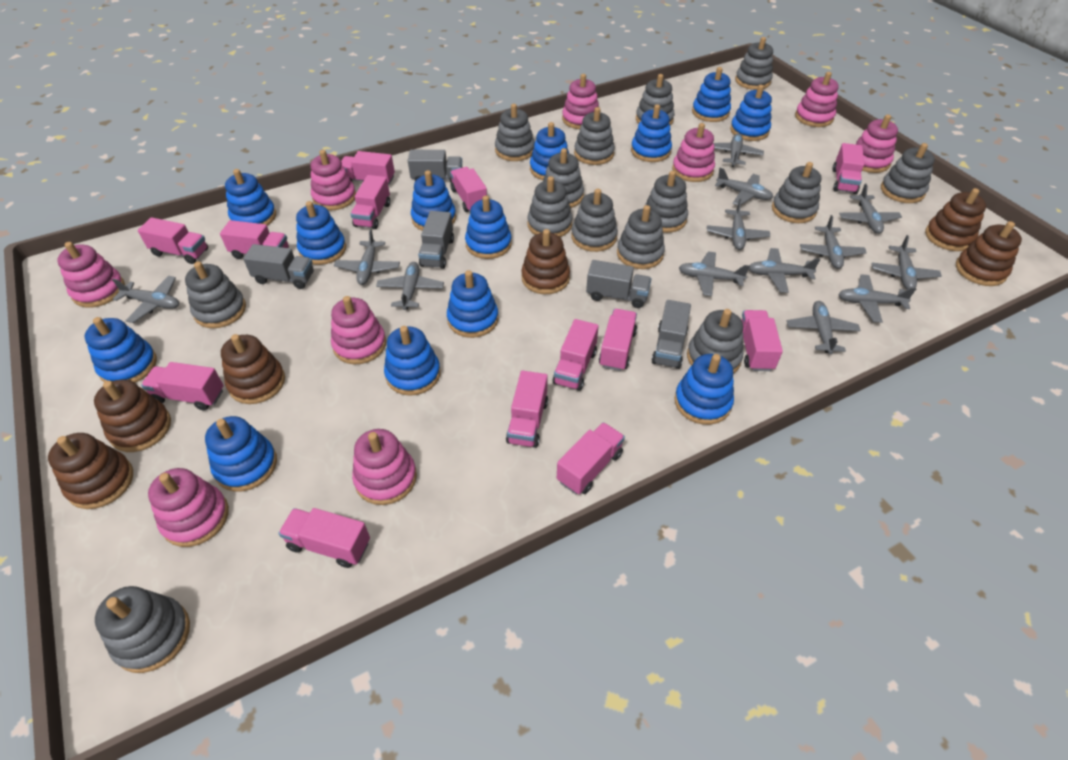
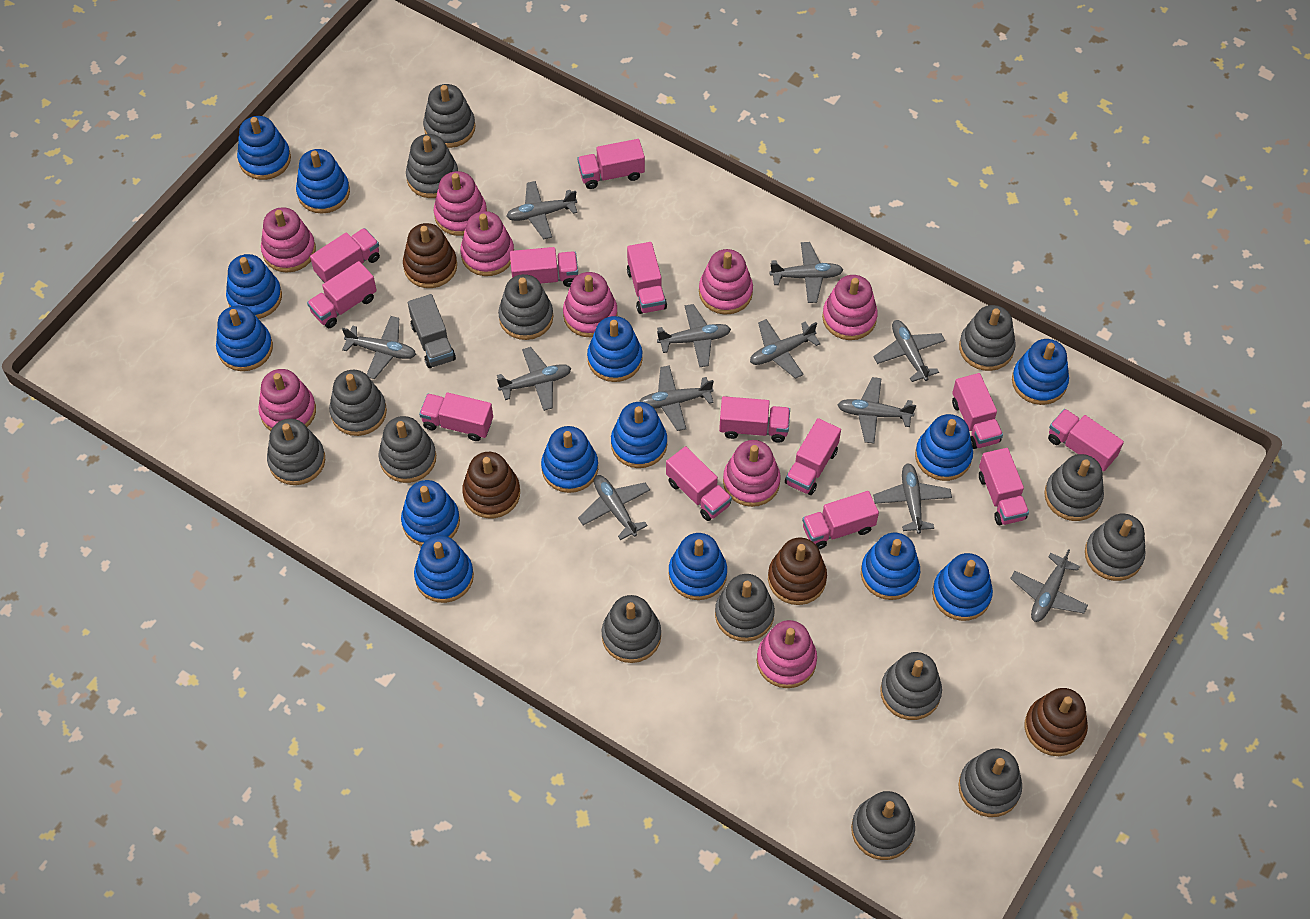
blue stacking toy: [85,317,157,383] [205,416,277,491] [225,169,276,226] [296,201,346,265] [384,326,441,396] [411,170,456,231] [447,270,499,338] [465,195,512,259] [530,122,569,180] [631,104,672,162] [674,354,734,425] [692,67,731,122] [730,85,772,141] = 13 -> [216,306,273,371] [226,254,282,319] [237,116,291,180] [296,149,350,213] [401,480,460,546] [414,535,474,603] [541,426,598,493] [587,316,643,382] [611,402,667,468] [669,533,727,600] [861,533,920,600] [915,414,973,481] [932,553,993,621] [1012,339,1069,405] = 14
brown stacking toy: [48,433,133,509] [94,379,171,452] [221,334,285,404] [522,229,570,294] [925,188,986,251] [956,221,1022,286] = 6 -> [403,223,457,288] [462,452,520,518] [768,538,827,605] [1025,688,1088,756] = 4
grey plane: [112,276,179,323] [334,229,400,285] [376,262,444,310] [679,251,750,296] [707,199,770,250] [714,133,764,167] [715,168,773,205] [749,248,820,293] [787,301,861,354] [800,215,867,269] [838,274,916,323] [839,184,902,234] [871,235,942,289] = 13 -> [342,316,416,379] [497,347,571,411] [506,181,578,239] [578,475,650,540] [639,365,714,431] [657,304,731,367] [750,319,821,379] [770,242,843,303] [838,377,916,444] [873,463,952,534] [874,320,945,382] [1010,549,1088,622] = 12
grey truck: [243,244,314,289] [408,150,462,183] [418,211,454,269] [586,260,651,308] [651,300,691,369] = 5 -> [408,294,456,368] = 1

